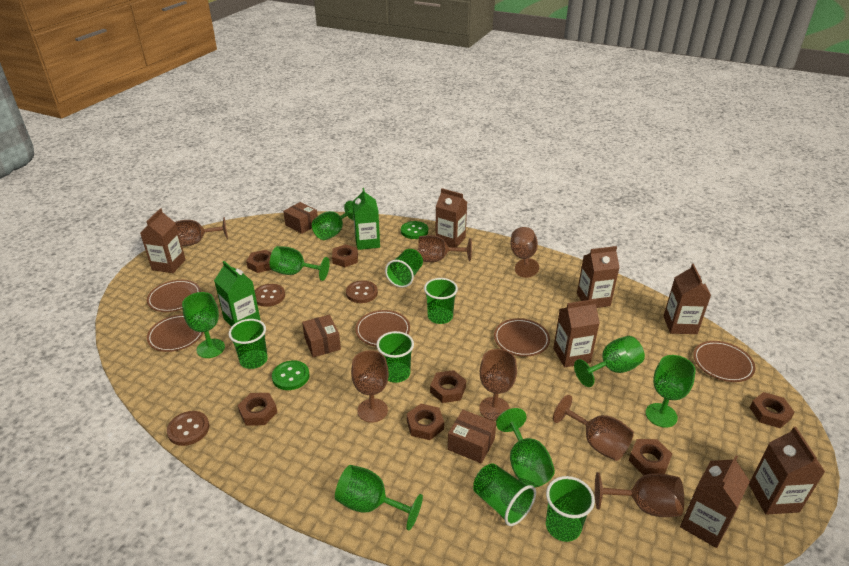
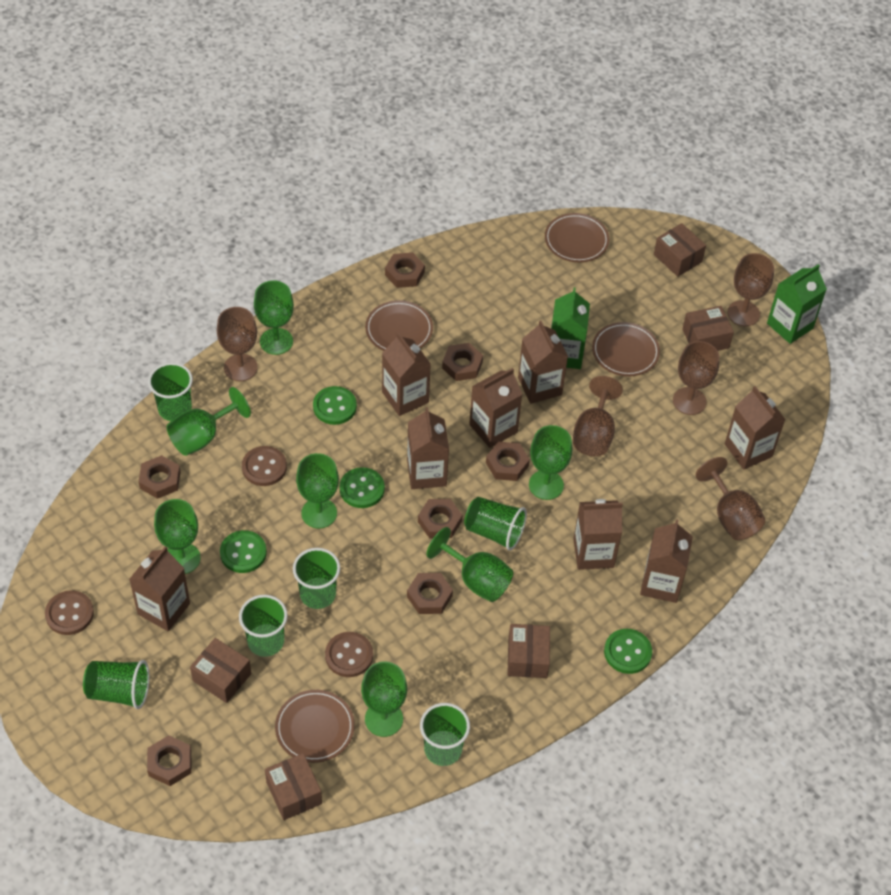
brown box: [283,202,318,234] [302,315,341,357] [448,410,496,464] = 3 -> [190,638,251,703] [265,753,322,820] [507,624,550,678] [654,223,706,277] [682,306,734,351] = 5
brown carton: [140,208,186,273] [435,188,467,248] [553,299,600,367] [577,246,620,308] [663,264,711,334] [680,455,750,548] [749,427,825,515] = 7 -> [129,546,190,631] [382,332,431,416] [407,407,449,489] [469,368,523,448] [518,321,568,404] [573,499,623,570] [640,519,693,603] [725,386,786,469] = 8
brown goblet: [175,217,228,246] [351,350,389,423] [418,235,472,262] [479,349,517,421] [511,227,539,278] [553,395,634,461] [595,472,684,517] = 7 -> [217,307,258,381] [573,376,623,456] [673,341,719,415] [695,457,765,540] [727,253,774,326] = 5
brown plate: [147,280,201,312] [147,314,204,352] [355,310,410,347] [494,318,550,357] [693,341,755,382] = 5 -> [275,690,355,763] [365,300,433,351] [545,213,609,263] [592,322,660,376] = 4
green button: [272,360,310,390] [401,221,428,239] = 2 -> [220,530,267,573] [313,386,357,425] [340,467,385,508] [604,629,652,674] = 4

